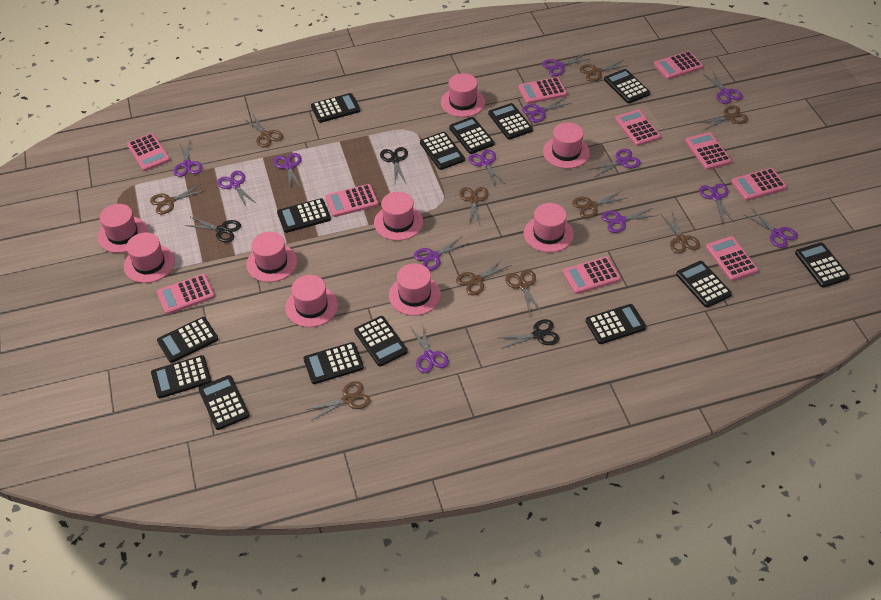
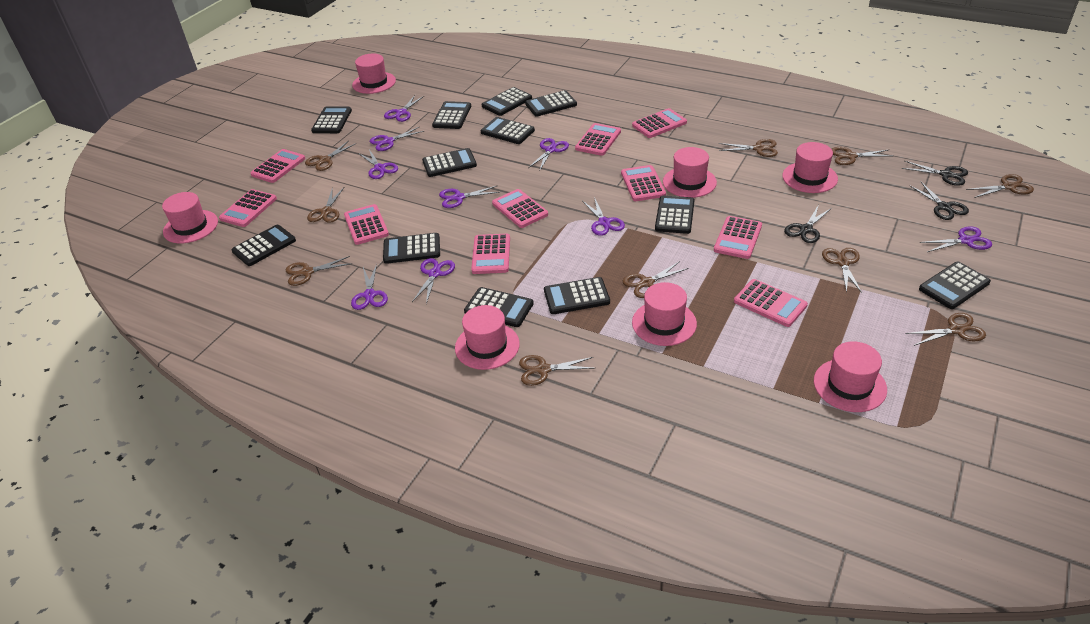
black calculator: [151,355,211,398] [157,317,218,363] [198,375,249,430] [277,198,331,233] [303,342,364,384] [311,93,360,123] [354,316,408,366] [420,132,465,170] [449,117,494,154] [488,103,533,139] [586,304,646,344] [604,69,650,103] [676,261,732,308] [795,242,850,288] = 14 -> [231,225,296,266] [311,107,352,133] [383,233,440,264] [422,148,477,177] [432,101,471,129] [464,287,534,327] [481,117,535,144] [482,87,532,116] [525,90,577,116] [544,277,610,314] [655,196,695,234] [919,262,991,309] = 12
pink hat: [97,204,148,253] [124,233,175,283] [246,232,297,282] [285,275,338,327] [374,192,423,241] [389,264,441,316] [441,73,485,117] [524,203,574,252] [543,122,590,169] = 9 -> [162,192,218,244] [352,54,396,94] [455,305,520,370] [632,282,697,346] [663,147,717,198] [782,142,838,193] [814,341,887,412] = 7
purple scissors: [174,140,202,177] [217,171,257,207] [273,153,302,189] [411,323,449,373] [414,236,469,271] [468,150,505,188] [522,97,571,123] [542,54,589,76] [588,149,641,177] [601,208,658,233] [699,184,734,224] [703,72,743,104] [744,209,798,248] = 13 -> [351,264,388,310] [358,149,398,179] [370,127,424,151] [384,95,424,122] [412,258,455,304] [439,186,500,208] [528,138,569,170] [583,197,625,236] [920,226,992,252] = 9

